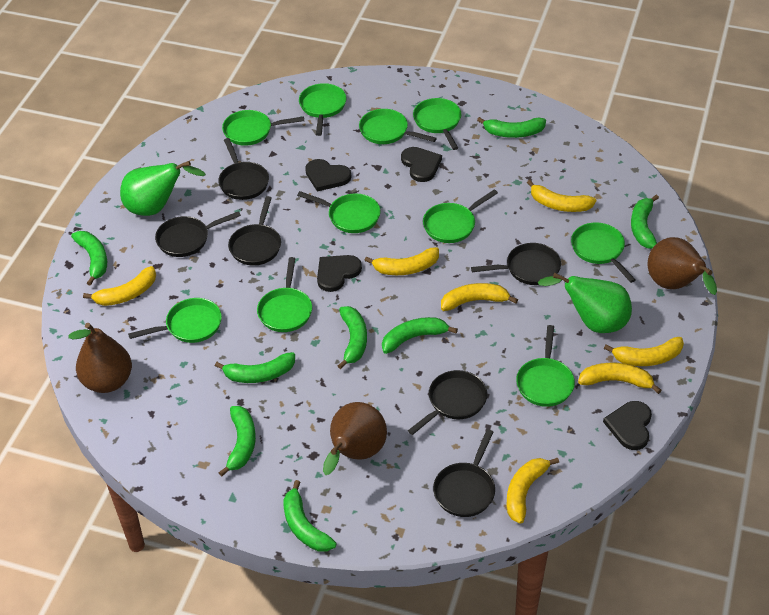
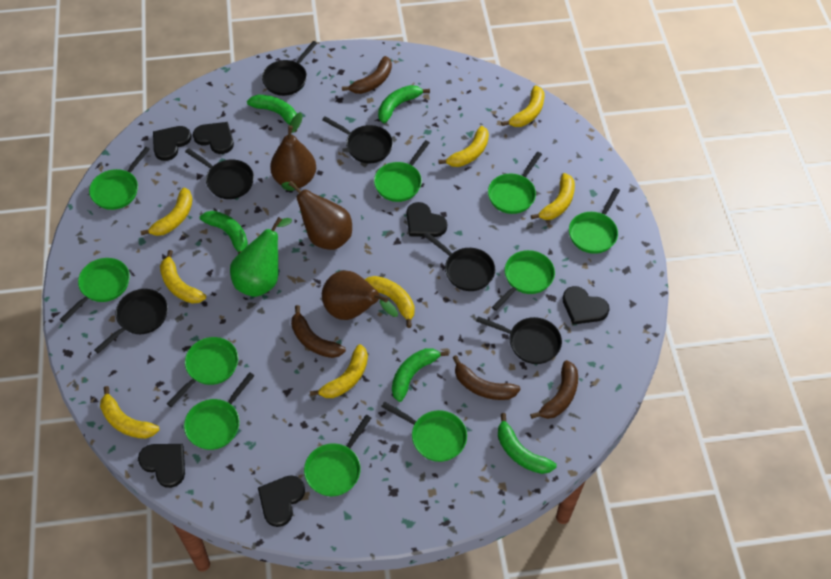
black heart: [305,159,351,191] [317,255,362,292] [401,147,442,182] [603,401,652,450] = 4 -> [138,444,185,488] [153,126,191,161] [193,122,234,154] [258,475,305,527] [406,202,447,237] [562,286,610,325] = 6
brown banana: none = 0 -> [291,305,346,358] [342,56,392,94] [453,355,520,400] [530,360,578,419] = 4
green banana: [71,231,107,286] [215,352,295,383] [219,406,256,476] [283,480,336,552] [338,306,367,369] [382,317,458,354] [477,117,546,138] [631,195,659,249] = 8 -> [200,211,248,254] [247,95,297,132] [378,85,430,123] [392,348,449,402] [498,413,557,474] = 5
green pear: [120,161,206,216] [538,273,632,333] = 2 -> [230,217,292,297] = 1
yellow banana: [83,266,156,306] [364,247,439,275] [441,283,518,311] [507,457,559,524] [527,180,596,212] [578,363,662,394] [604,337,684,366] = 7 -> [100,386,159,439] [141,188,192,236] [160,250,206,304] [310,344,368,398] [365,276,415,328] [438,126,489,167] [501,85,544,127] [531,173,575,220] = 8

